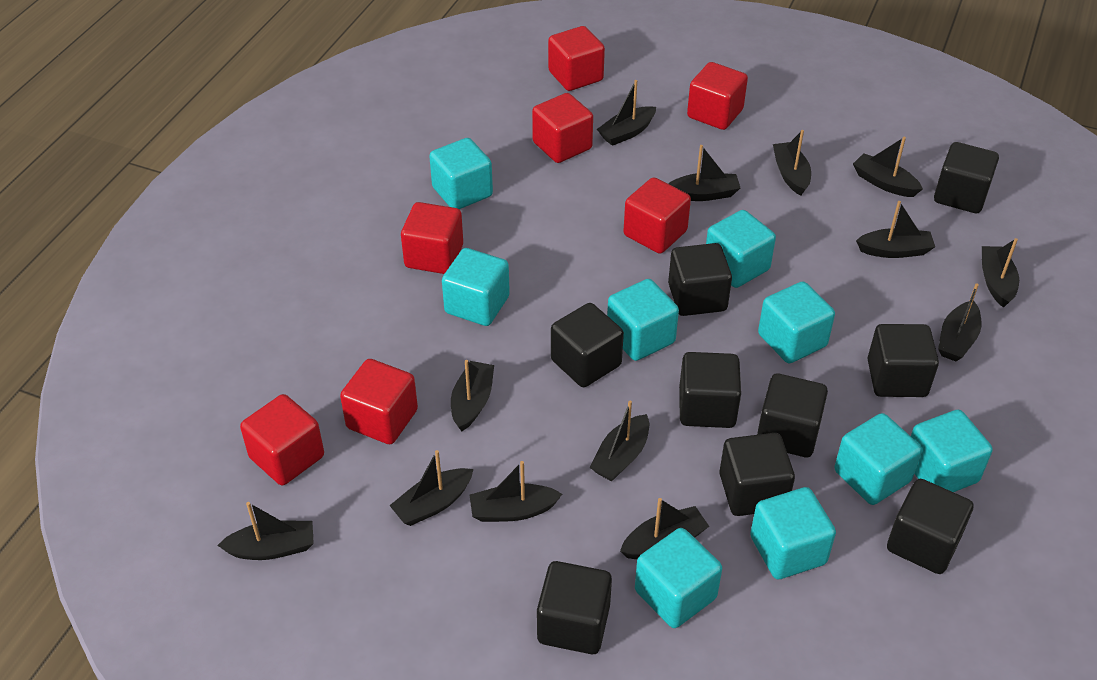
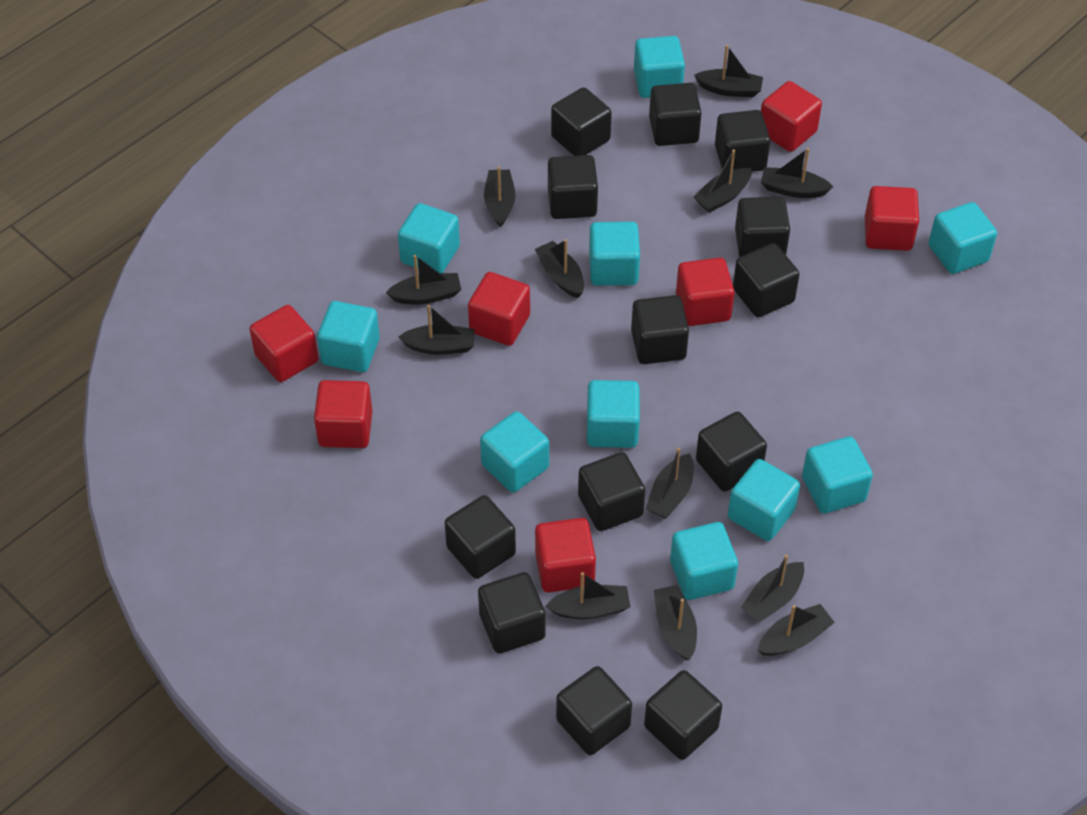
black boat: [217,502,314,560] [389,450,473,526] [451,360,494,431] [469,461,562,522] [590,401,649,481] [597,80,656,146] [620,498,709,559] [668,145,740,201] [773,130,811,196] [853,137,923,197] [856,201,935,258] [938,283,981,361] [982,238,1019,308] = 13 -> [386,255,461,304] [399,305,475,355] [484,166,516,227] [535,239,584,298] [546,572,630,620] [646,448,694,519] [654,585,697,660] [693,149,752,213] [694,45,763,97] [741,555,804,622] [758,604,835,656] [761,148,833,198] = 12
black cube: [537,561,612,654] [551,303,624,387] [668,243,732,316] [679,352,741,428] [719,433,795,516] [757,373,828,457] [867,324,939,397] [887,479,973,574] [934,142,999,213] = 9 -> [445,495,516,579] [478,572,546,654] [548,155,598,219] [551,87,612,156] [556,666,632,755] [578,452,645,531] [631,295,689,364] [644,670,722,760] [649,83,702,146] [696,412,767,492] [715,110,770,172] [733,243,800,317] [735,197,790,257] = 13
turquoise cube: [429,138,493,209] [442,248,510,326] [607,279,679,361] [635,528,722,628] [706,210,776,288] [750,487,836,579] [758,281,835,363] [834,413,922,505] [911,410,993,492] = 9 -> [317,301,380,372] [398,203,460,273] [480,411,549,493] [587,380,640,448] [589,222,640,286] [634,36,685,98] [670,522,738,600] [728,459,800,541] [802,436,873,513] [929,202,997,274] = 10

